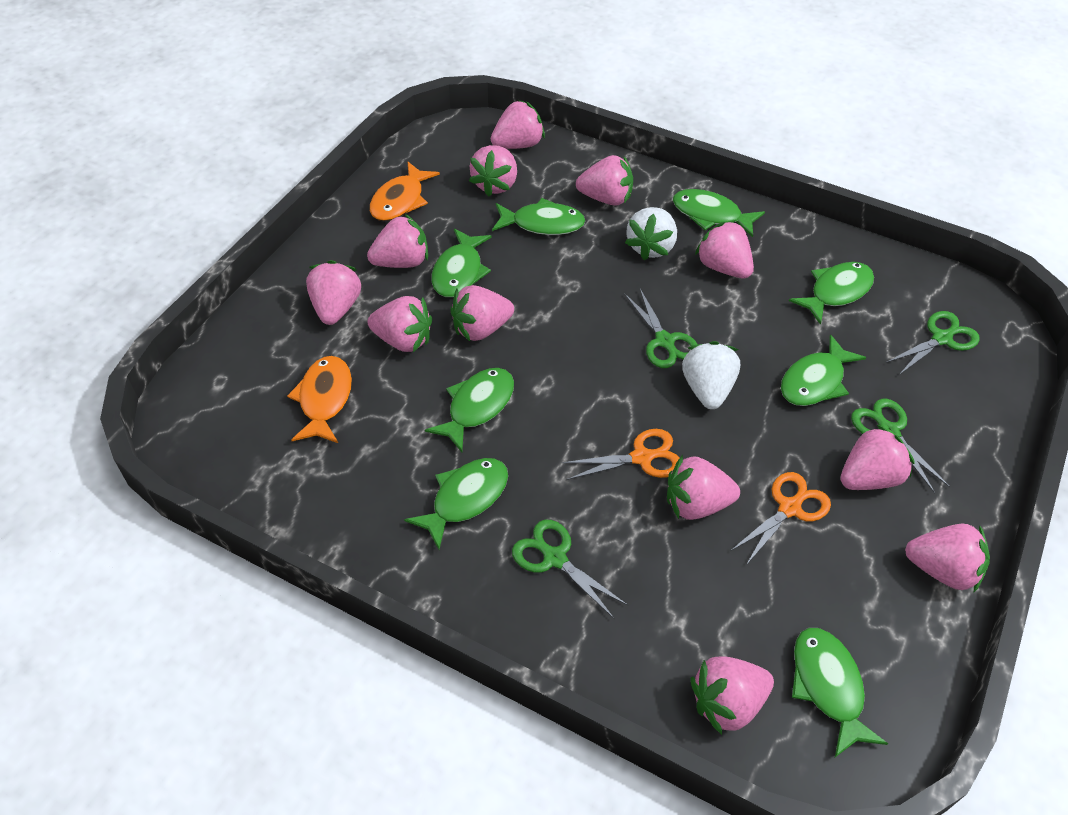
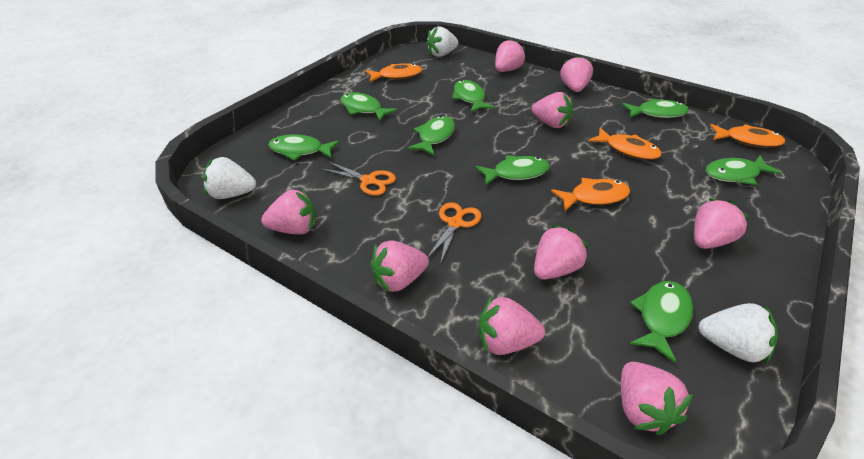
green scissors: [512,520,628,619] [624,287,698,368] [851,399,950,493] [886,311,980,375] = 4 -> none = 0
orange fish: [287,356,352,443] [369,161,440,221] = 2 -> [365,63,422,82] [551,178,630,211] [588,127,662,160] [710,124,785,147] = 4
pink strawberry: [306,260,361,325] [367,214,428,268] [367,296,432,352] [450,285,514,341] [469,145,517,197] [491,100,545,149] [576,155,633,206] [667,455,740,520] [691,656,774,735] [695,220,754,278] [841,424,915,490] [905,524,990,592] = 12 -> [261,189,316,234] [371,240,429,293] [478,295,545,355] [495,38,526,72] [532,92,573,128] [534,225,588,280] [560,55,593,92] [621,362,693,435] [694,198,750,249] = 9
white strawberry: [625,207,677,260] [682,341,740,409] = 2 -> [203,157,256,199] [426,26,459,57] [698,303,778,364] = 3

